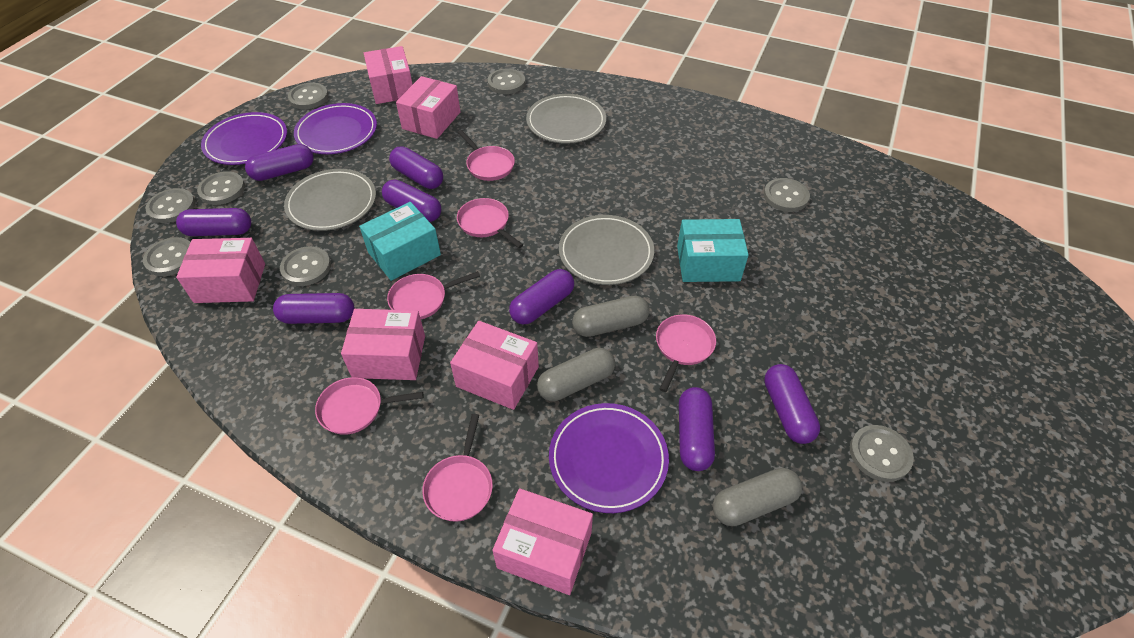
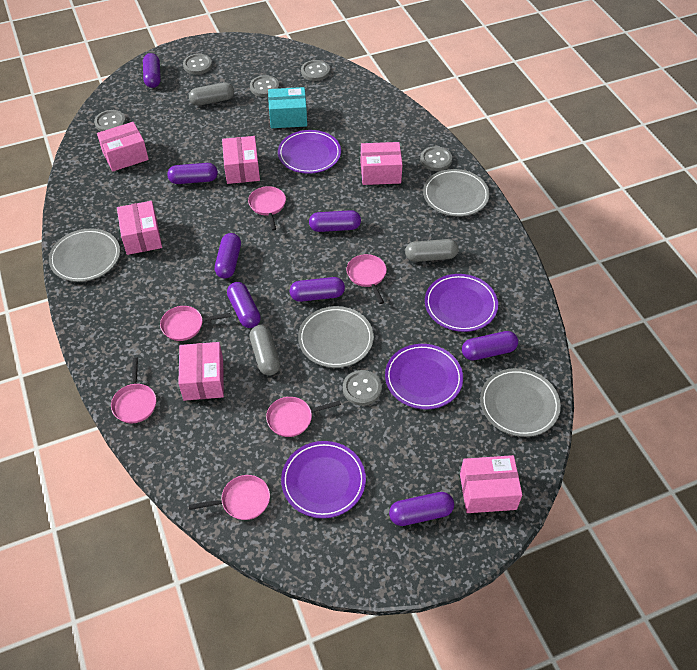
grey button: [143,237,191,276] [145,188,195,223] [197,171,245,205] [280,246,331,286] [288,83,328,109] [487,68,525,94] [764,178,810,212] [850,425,914,482] = 8 -> [94,110,126,131] [183,54,212,74] [250,75,279,97] [301,60,330,81] [343,370,382,406] [420,146,452,171] = 6
grey plate: [284,169,376,231] [526,94,606,144] [559,215,654,285] = 3 -> [49,229,120,282] [298,306,374,368] [423,169,490,216] [480,368,561,437] = 4
purple plate: [201,112,287,165] [294,103,377,154] [549,403,669,513] = 3 -> [278,130,341,174] [281,441,366,518] [385,344,463,409] [425,274,498,332] = 4
turquoise box: [359,202,441,281] [677,219,749,282] = 2 -> [268,87,307,128] = 1

